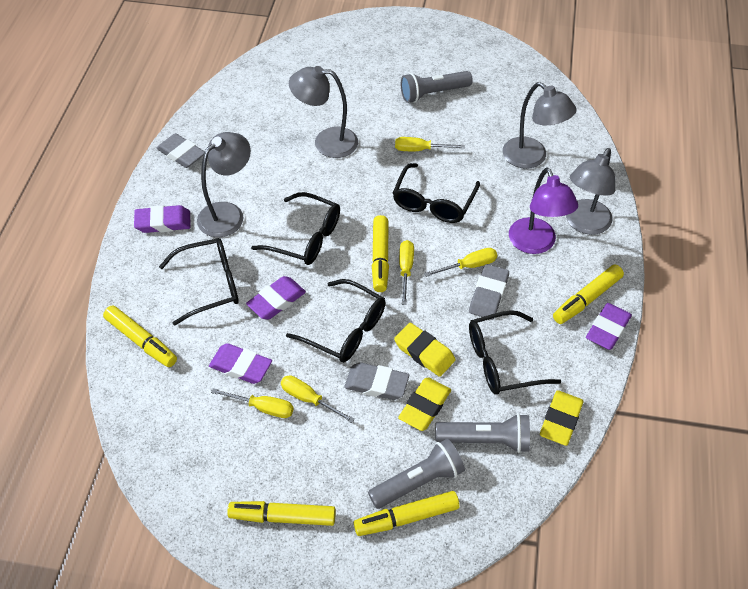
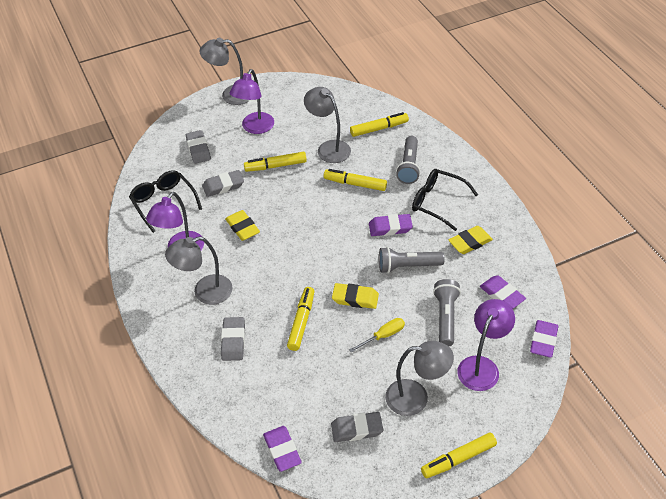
black glasses: [159,238,239,326] [251,192,340,265] [286,279,385,362] [393,163,480,223] [469,310,562,395] = 5 -> [129,170,202,233] [412,169,478,231] = 2
grey eraser: [156,133,205,168] [344,362,409,400] [469,264,509,320] = 3 -> [186,130,211,164] [202,170,244,197] [221,317,245,361] [331,412,383,442] = 4
purple lamp: [509,168,578,254] = 1 -> [146,192,204,250] [229,69,274,134] [457,299,515,391] = 3
yellow screwdriver: [211,388,294,418] [281,375,355,423] [395,137,465,151] [399,240,414,305] [424,248,497,277] = 5 -> [349,318,405,353] = 1

